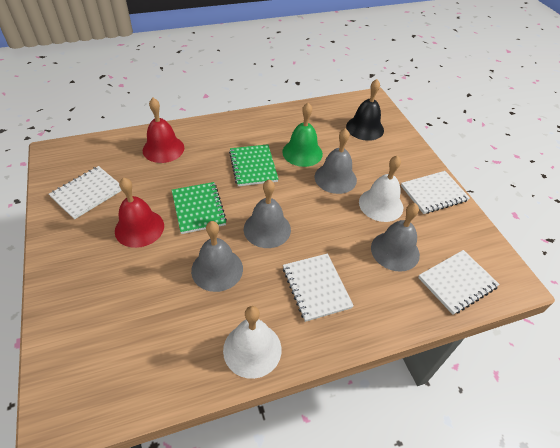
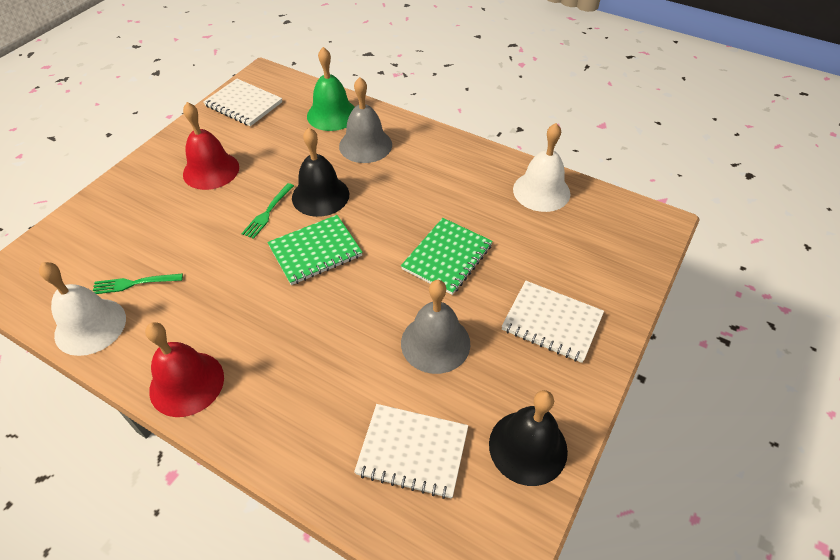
black bell: [346,79,384,141] = 1 -> [292,128,349,217] [489,390,568,486] = 2
green fork: none = 0 -> [93,273,183,294] [241,183,294,239] = 2
grey bell: [191,221,243,292] [244,180,291,248] [315,128,357,194] [371,203,420,272] = 4 -> [339,77,392,163] [401,280,470,374] = 2
white notebook: [49,166,122,219] [283,253,354,322] [401,171,470,214] [418,250,500,315] = 4 -> [203,79,282,126] [354,404,468,499] [502,281,604,363] = 3

